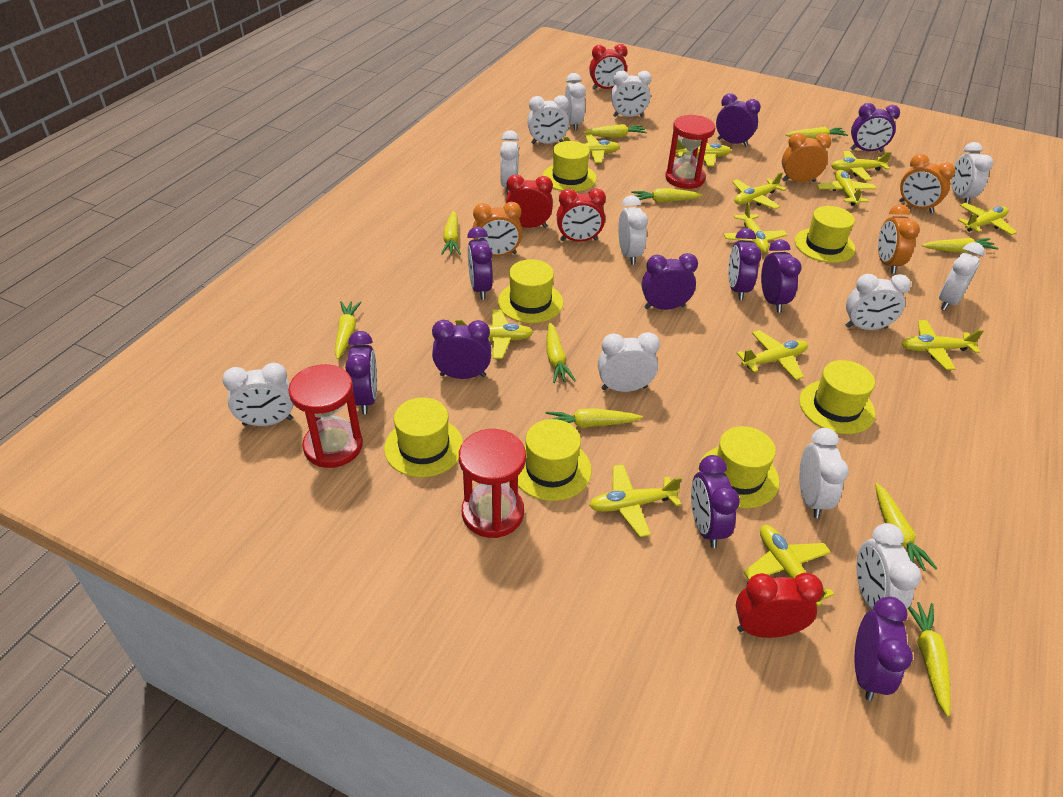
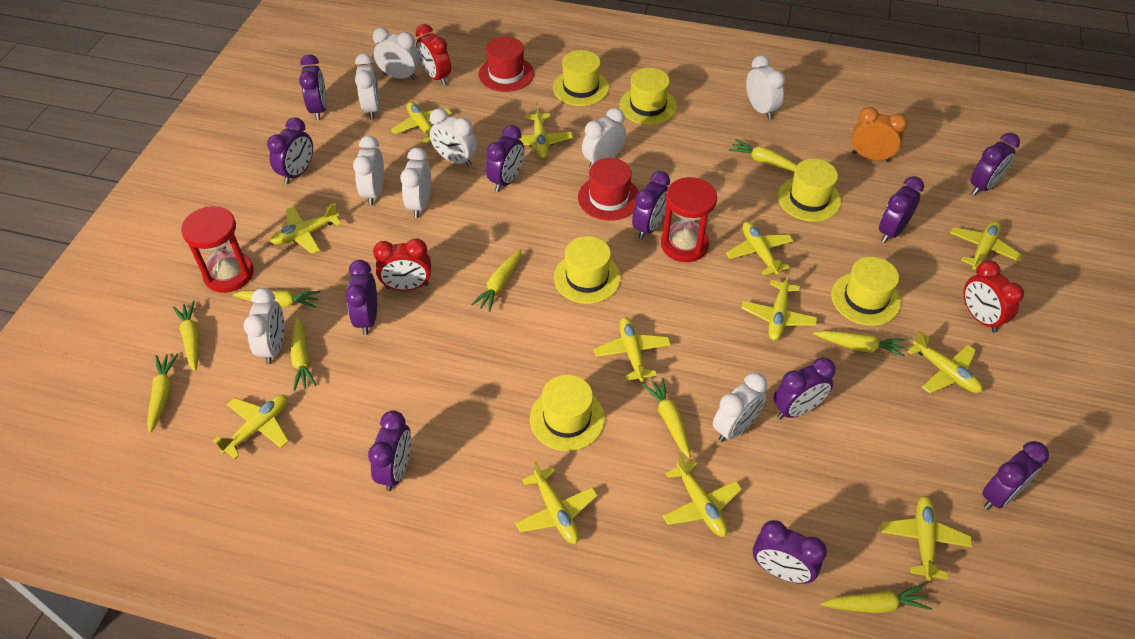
orange clock: [473,202,522,256] [782,133,832,182] [878,204,920,274] [899,154,955,213] = 4 -> [852,107,908,162] = 1
purple clock: [345,331,377,414] [432,320,491,379] [467,227,493,300] [642,253,698,310] [691,455,740,548] [716,93,761,147] [728,228,762,300] [761,239,802,312] [851,103,900,152] [855,596,913,701] = 10 -> [267,117,313,184] [299,54,327,120] [345,260,377,335] [368,411,411,491] [486,125,524,192] [632,171,670,239] [753,520,827,584] [773,357,836,419] [879,176,924,243] [970,133,1020,195] [982,441,1049,510] = 11
red clock: [506,175,553,228] [557,189,606,242] [589,44,627,89] [736,573,824,638] = 4 -> [373,239,431,291] [416,24,451,85] [964,260,1024,333] = 3
red hat: none = 0 -> [479,37,534,92] [578,158,639,221] = 2
red hourglass: [288,364,363,468] [459,429,526,538] [665,115,715,189] = 3 -> [181,206,254,293] [661,177,717,262] = 2
white clock: [223,363,293,426] [500,130,519,194] [527,95,569,144] [565,73,586,131] [598,332,660,392] [611,71,652,117] [618,195,648,265] [799,428,849,518] [846,274,911,330] [857,523,921,610] [939,242,985,311] [951,142,993,204] = 12 -> [243,288,284,364] [353,136,384,205] [355,54,380,119] [373,28,420,80] [400,148,431,218] [430,108,477,167] [582,108,626,169] [713,372,768,442] [746,55,785,120] = 9
yellow carrot: [335,301,362,359] [441,211,461,255] [545,408,643,428] [546,322,576,383] [583,124,647,138] [631,188,703,203] [786,127,848,140] [875,483,938,571] [908,602,951,717] [922,238,999,253] = 10 -> [147,353,178,433] [173,301,200,372] [233,290,320,308] [290,317,317,391] [471,249,521,312] [642,378,691,458] [729,139,797,171] [813,330,905,357] [821,584,932,613] = 9
yellow hat: [384,397,463,477] [498,259,563,323] [518,419,592,501] [543,141,597,192] [698,426,780,508] [795,206,855,263] [799,360,875,434] = 7 -> [530,375,605,451] [553,50,609,106] [554,236,621,304] [619,68,677,125] [778,159,841,222] [831,257,901,326] = 6

